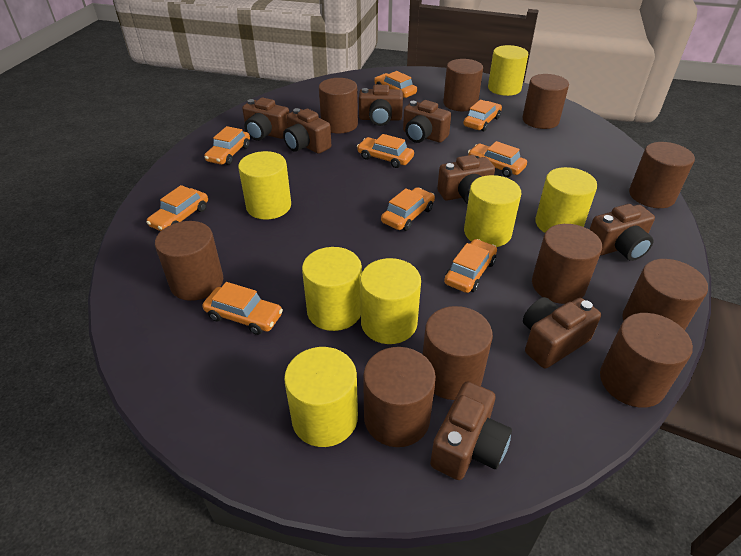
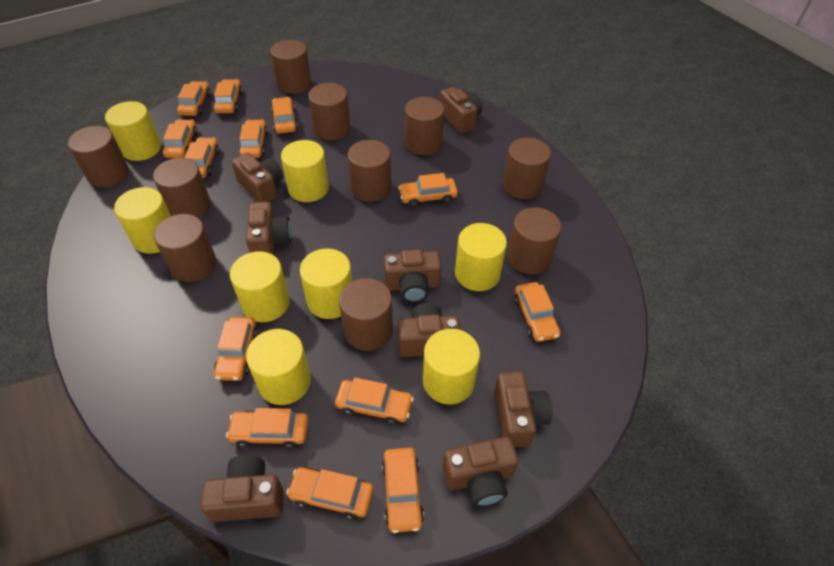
orange car: [146,185,208,231] [202,282,283,335] [204,126,250,165] [357,134,414,168] [374,71,417,98] [381,187,435,231] [444,239,497,293] [463,100,502,132] [468,141,527,177] = 9 -> [163,119,198,158] [177,81,211,116] [184,137,219,178] [213,79,243,113] [214,317,258,381] [226,408,308,449] [239,119,268,158] [271,97,298,134] [286,467,374,520] [335,377,414,425] [382,448,424,533] [398,173,458,207] [514,282,560,342] = 13
yellow cylinder: [238,151,291,220] [284,347,358,447] [302,247,362,331] [360,258,421,344] [464,175,521,247] [488,45,528,96] [535,167,597,233] = 7 -> [105,101,161,161] [114,187,171,254] [230,251,290,322] [246,329,311,405] [281,140,329,202] [300,249,352,319] [423,329,480,405] [455,223,507,291] = 8

